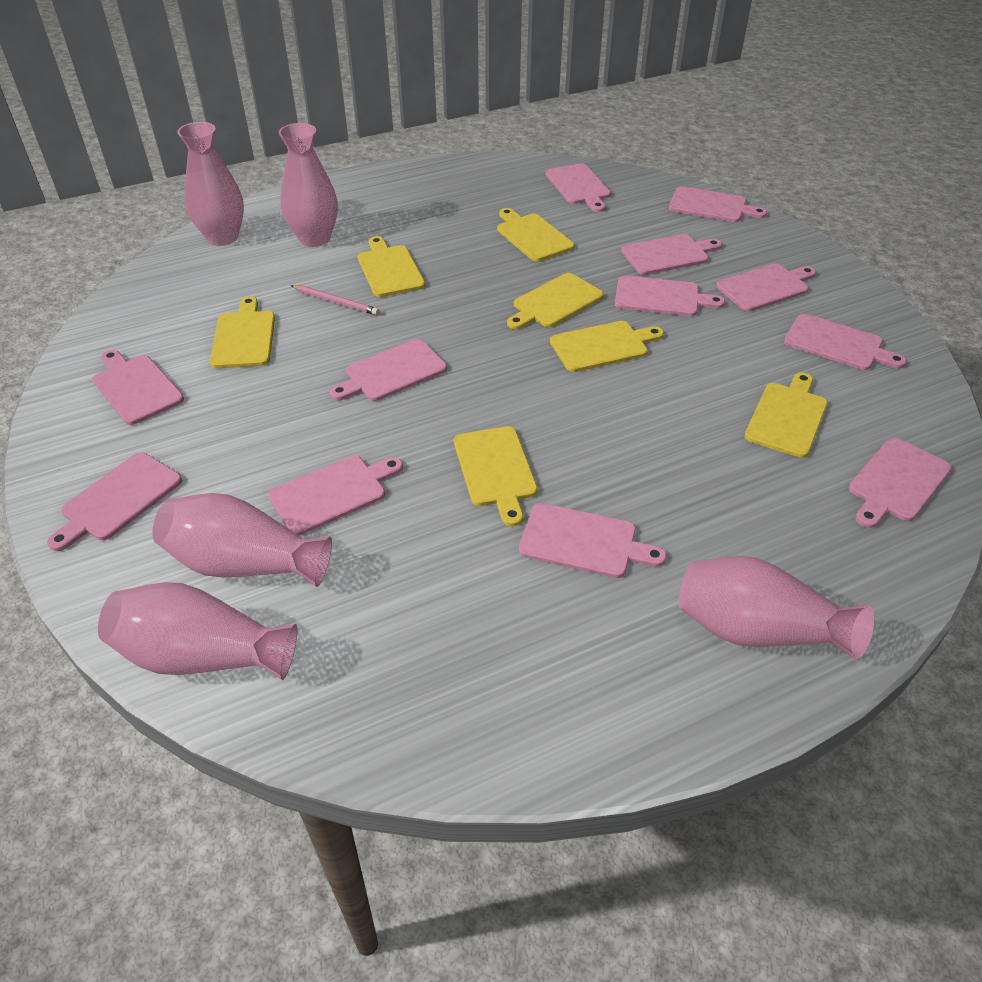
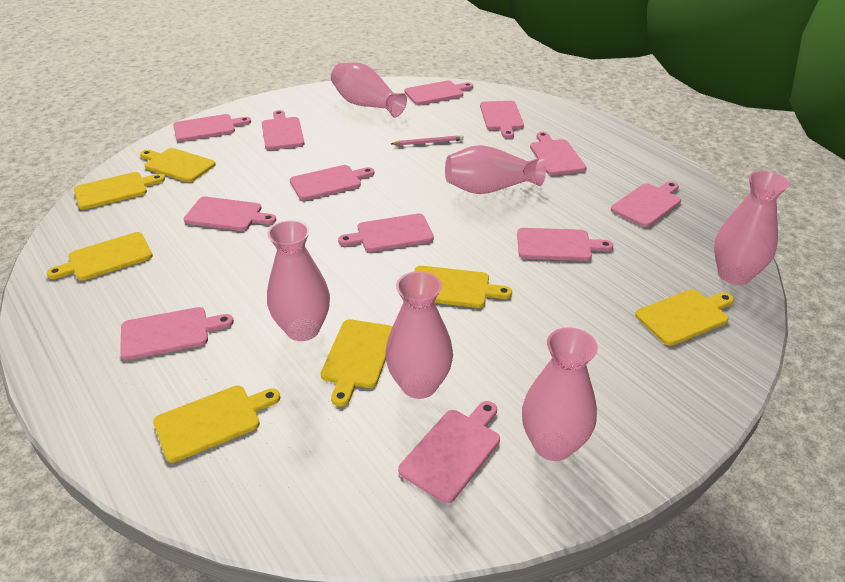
pink vase: [98,582,298,680] [152,493,332,587] [177,122,244,246] [279,123,338,247] [679,556,874,659] = 5 -> [267,220,330,341] [331,63,407,118] [385,271,453,399] [445,145,546,194] [522,327,598,461] [714,171,789,285] = 6

